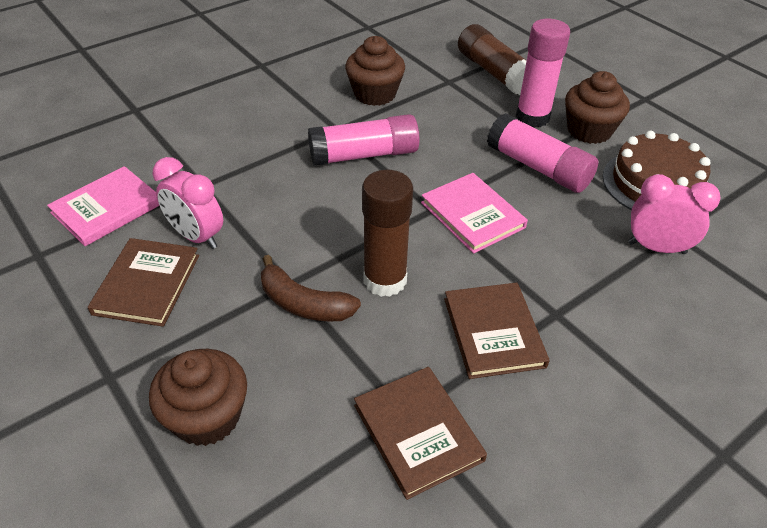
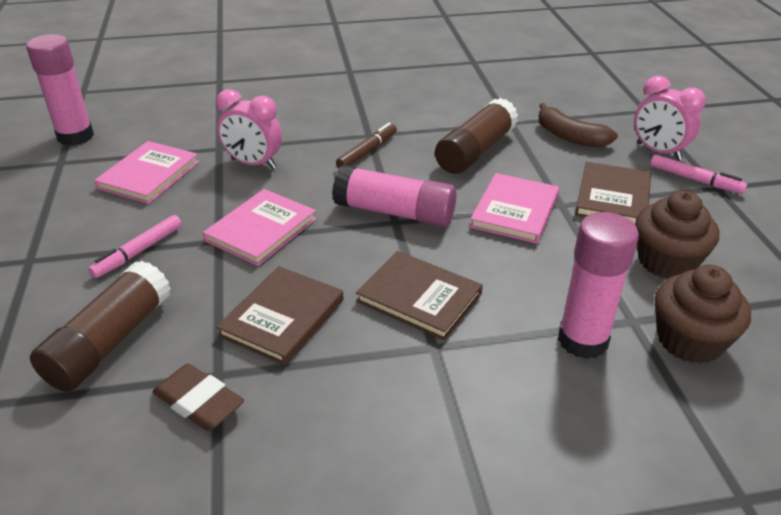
brown cake: [603,131,710,210] = 1 -> none = 0
brown cupcake: [149,349,247,446] [345,36,405,106] [565,71,630,144] = 3 -> [635,190,719,279] [655,265,751,364] = 2
brown eraser: none = 0 -> [152,364,244,431] = 1
brown marker: none = 0 -> [336,123,397,168] = 1
pink book: [47,166,160,246] [421,173,528,254] = 2 -> [94,141,199,204] [203,189,317,266] [470,173,559,244] = 3
pink marker: none = 0 -> [88,215,182,278] [650,154,747,194] = 2

